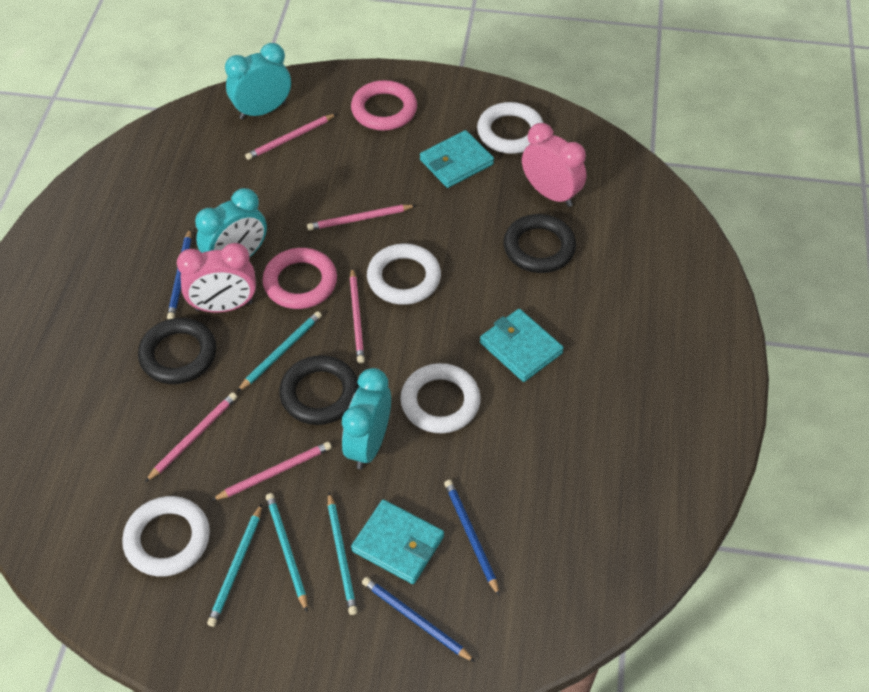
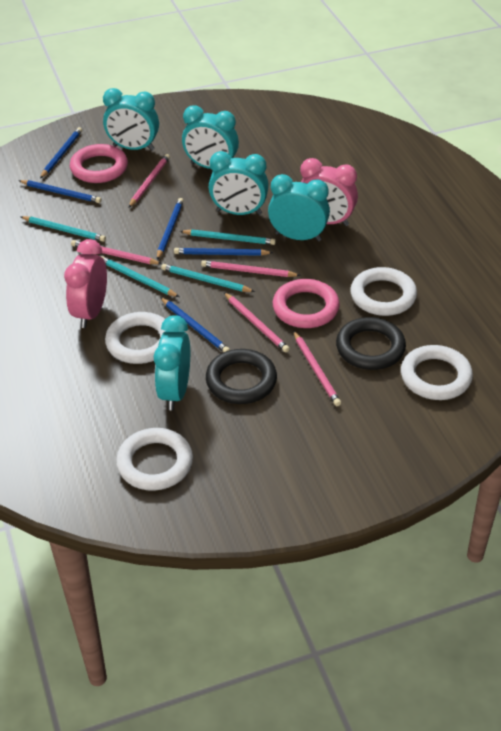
black ring: [138,318,217,384] [279,355,359,425] [503,214,576,273] = 3 -> [206,349,277,404] [336,317,406,370] = 2
blue pencil: [167,229,191,319] [362,577,475,662] [444,480,499,596] = 3 -> [18,180,101,203] [40,127,82,179] [157,198,184,260] [160,297,230,352] [174,248,273,256] = 5
turquoise clock: [195,188,267,257] [225,43,291,120] [342,368,391,469] = 3 -> [103,88,159,151] [154,315,190,410] [182,105,239,169] [209,151,269,215] [268,174,330,241] = 5
turquoise wallet: [351,500,444,584] [420,130,494,188] [480,309,564,382] = 3 -> none = 0

